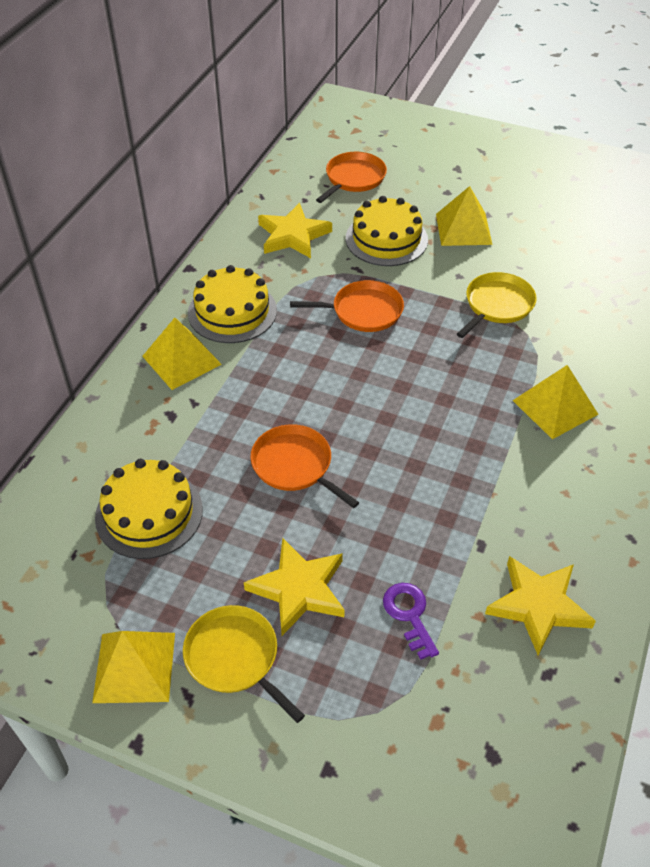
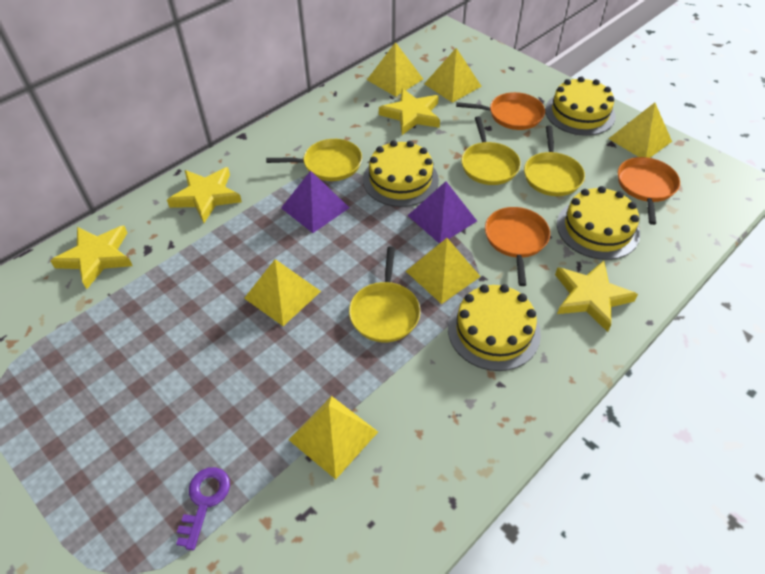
purple pyramid: none = 0 -> [281,171,349,233] [408,181,477,244] = 2
yellow cake: [95,459,203,559] [188,265,277,343] [346,196,428,266] = 3 -> [363,140,439,207] [448,284,541,371] [545,76,616,136] [557,186,640,260] = 4
yellow pan: [183,605,305,723] [457,272,537,338] = 2 -> [266,139,362,181] [349,246,421,342] [461,116,521,185] [524,126,585,196] = 4
yellow pyramid: [92,631,175,703] [142,318,222,390] [436,186,492,246] [513,365,598,439] = 4 -> [244,259,321,326] [289,396,378,479] [367,42,423,97] [406,238,481,304] [424,48,482,103] [608,103,672,158] = 6
yellow star: [244,538,345,636] [258,203,332,258] [485,556,596,656] = 3 -> [50,225,133,289] [167,167,242,223] [379,88,440,135] [555,261,638,332] = 4

